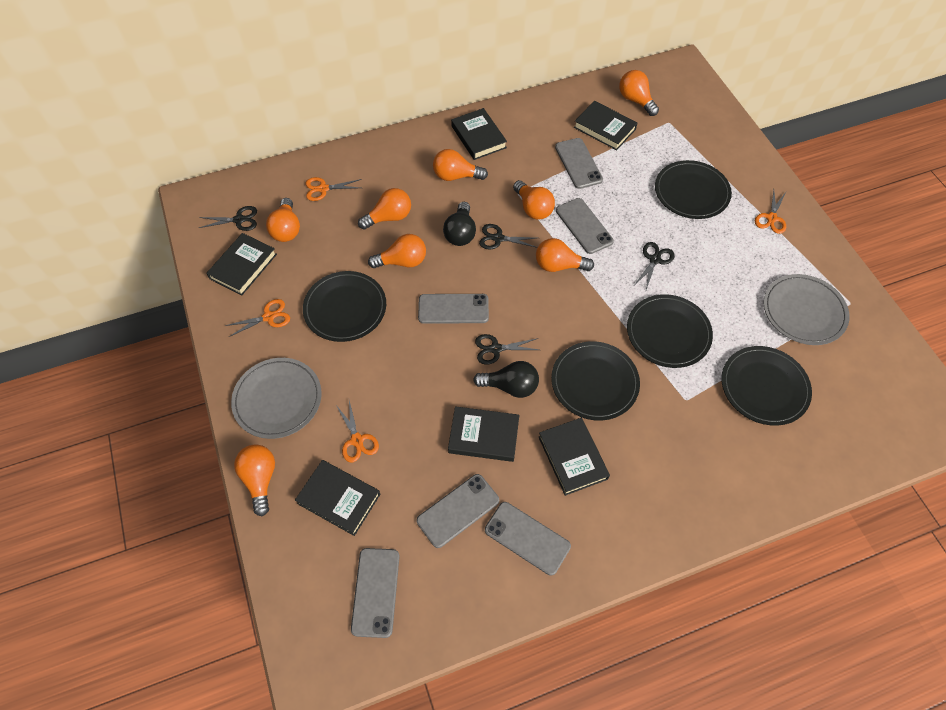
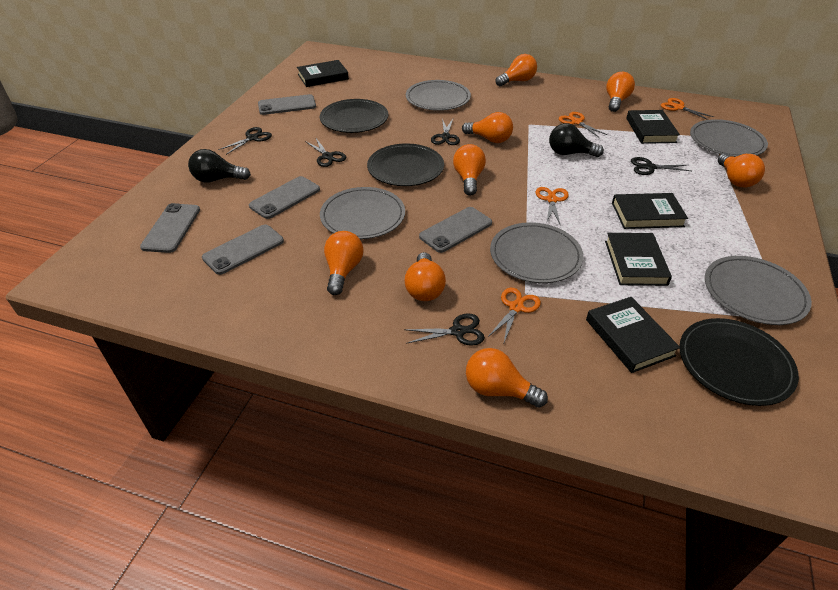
black book: [206,233,277,295] [295,460,380,536] [448,406,519,462] [451,108,507,160] [539,418,610,496] [574,101,637,150] = 6 -> [297,60,349,87] [586,297,680,373] [605,233,672,286] [612,193,688,229] [626,110,680,144] = 5
black plate: [303,271,386,342] [551,341,640,421] [627,294,713,368] [655,160,732,219] [722,346,812,426] = 5 -> [320,99,388,133] [367,143,444,186] [679,318,799,406] = 3
black scissors: [199,206,257,231] [475,334,539,365] [479,224,538,249] [635,242,675,290] = 4 -> [218,127,272,155] [305,138,346,167] [404,313,485,346] [431,119,460,145] [631,157,691,175] = 5
grey phone: [351,548,400,638] [416,474,499,548] [418,294,489,324] [485,502,571,576] [555,138,603,189] [556,198,614,254] = 6 -> [140,203,200,253] [202,225,284,275] [249,176,320,219] [258,94,316,115] [419,207,492,253] = 5
grey plate: [231,358,322,439] [763,274,850,345] = 2 -> [320,187,405,239] [406,80,471,111] [490,222,583,283] [690,119,768,157] [705,256,812,325] = 5

